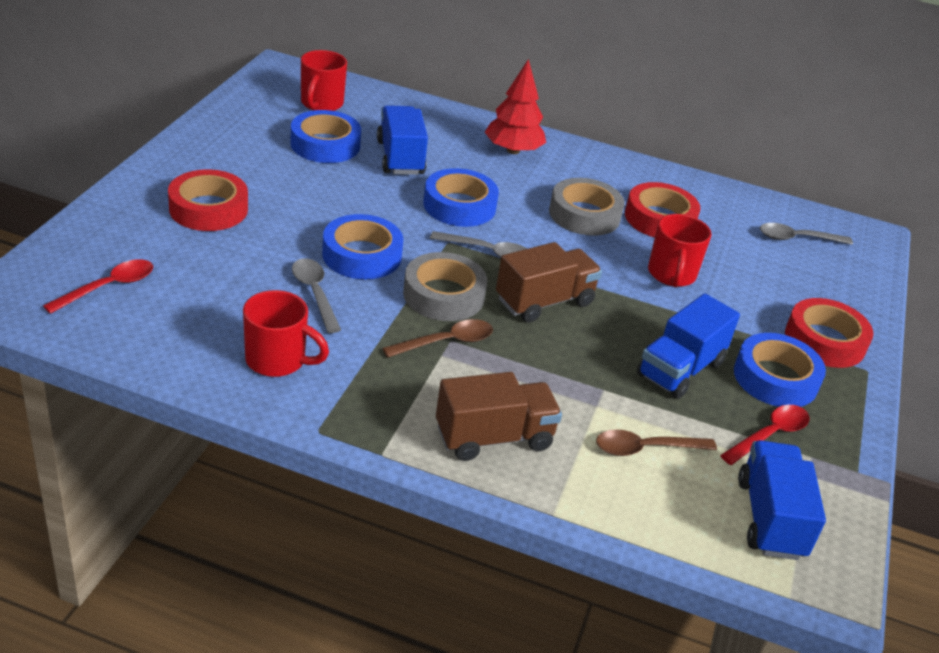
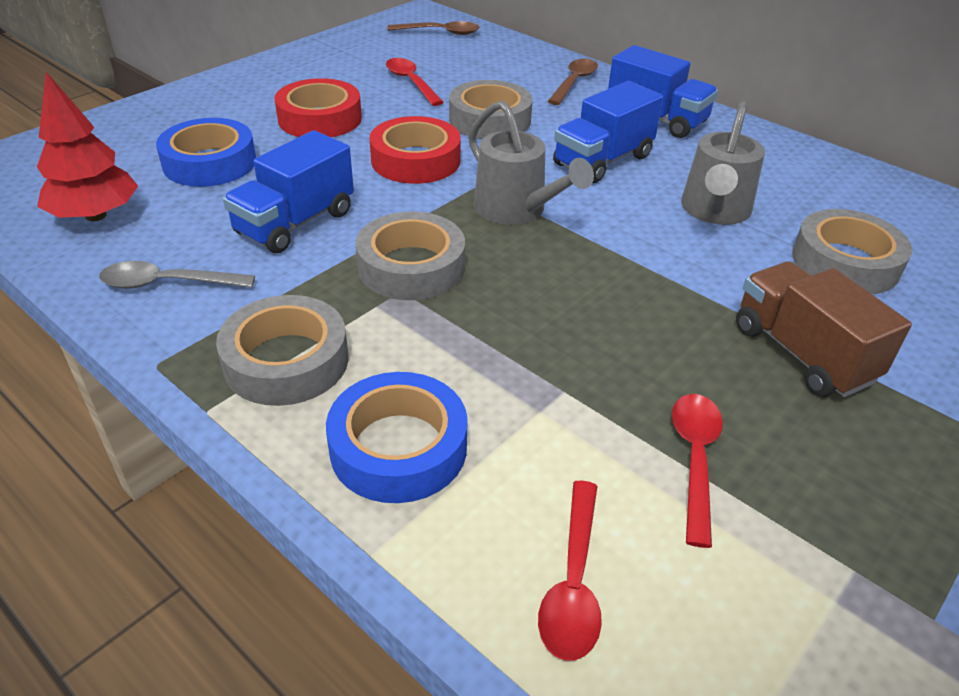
blue tape: [290,110,361,163] [322,214,403,279] [423,168,499,227] [734,333,826,407] = 4 -> [156,118,256,187] [326,372,468,503] = 2
brown truck: [436,372,562,461] [496,242,602,323] = 2 -> [736,261,912,397] = 1
grey spoon: [292,258,341,333] [430,231,527,258] [760,223,853,245] = 3 -> [99,261,255,289] = 1
grey tape: [403,252,487,321] [549,178,624,236] = 2 -> [216,295,348,406] [355,212,465,300] [449,80,533,139] [792,209,912,294] = 4
grey watering can: none = 0 -> [468,101,594,225] [681,102,765,225] = 2
red mug: [243,290,329,377] [301,50,347,111] [648,214,711,287] = 3 -> none = 0
red spoon: [43,259,153,314] [720,405,809,465] = 2 -> [386,58,444,106] [538,481,602,661] [672,394,723,548] = 3
red tape: [168,169,248,231] [625,182,700,237] [785,298,873,368] = 3 -> [274,78,362,137] [369,116,461,184] = 2

